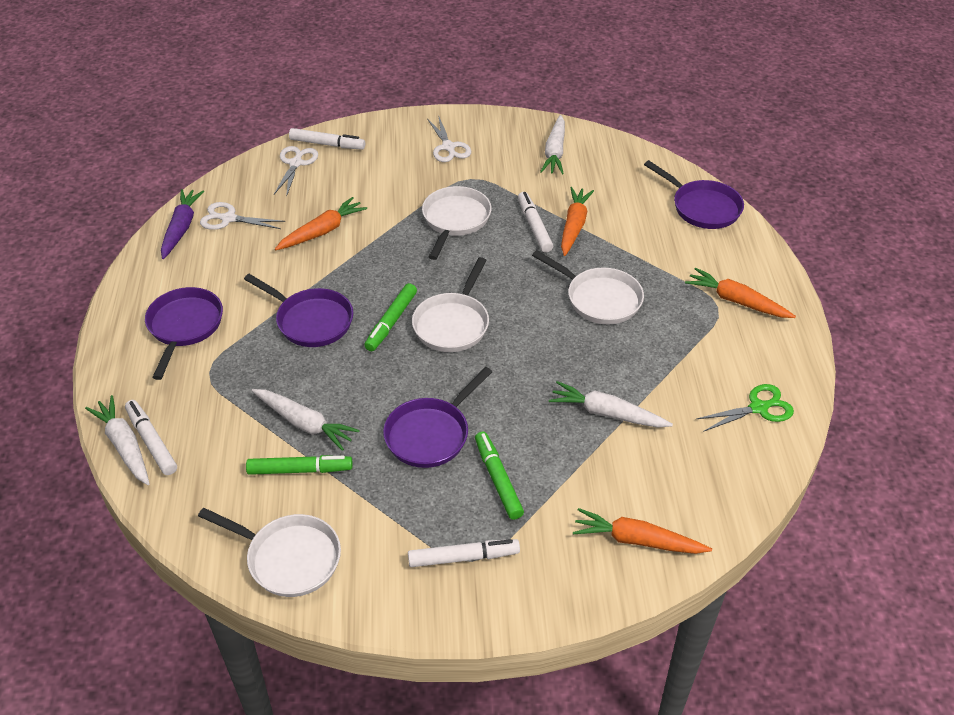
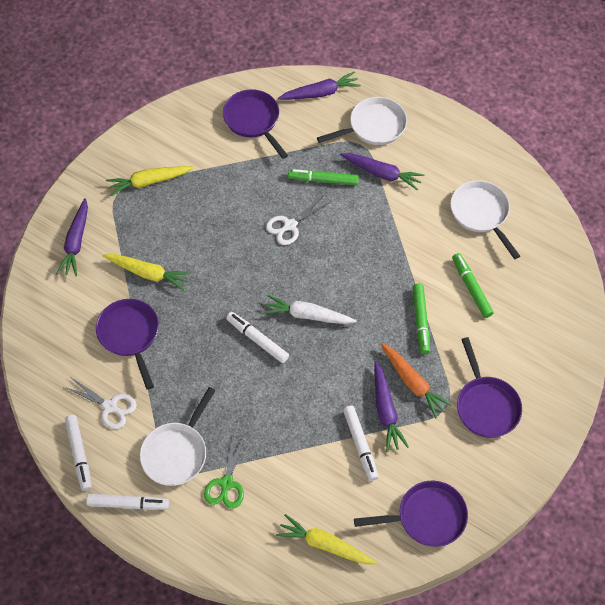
orange carrot: [275,197,367,250] [561,187,594,256] [573,508,712,554] [685,268,796,318] = 4 -> [381,343,452,418] = 1
purple carrot: [161,189,204,259] = 1 -> [56,198,88,276] [278,71,361,100] [340,153,425,191] [374,361,409,452] = 4
white carrot: [85,395,150,485] [252,389,360,451] [540,115,565,174] [549,381,673,428] = 4 -> [263,295,357,324] = 1
white pan: [198,508,341,597] [412,257,489,352] [422,186,491,260] [532,250,644,324] = 4 -> [140,387,216,486] [317,97,407,145] [450,180,520,259] = 3
white scissors: [200,202,285,230] [274,146,318,197] [427,115,471,162] = 3 -> [64,378,137,429] [266,195,331,245] = 2
yellow carrot: none = 0 -> [103,254,191,290] [106,166,194,196] [276,514,377,564] = 3

